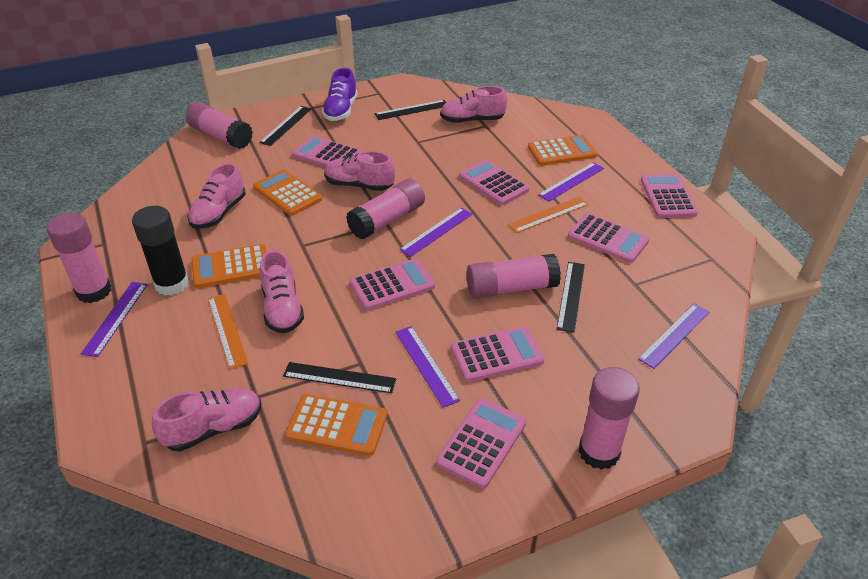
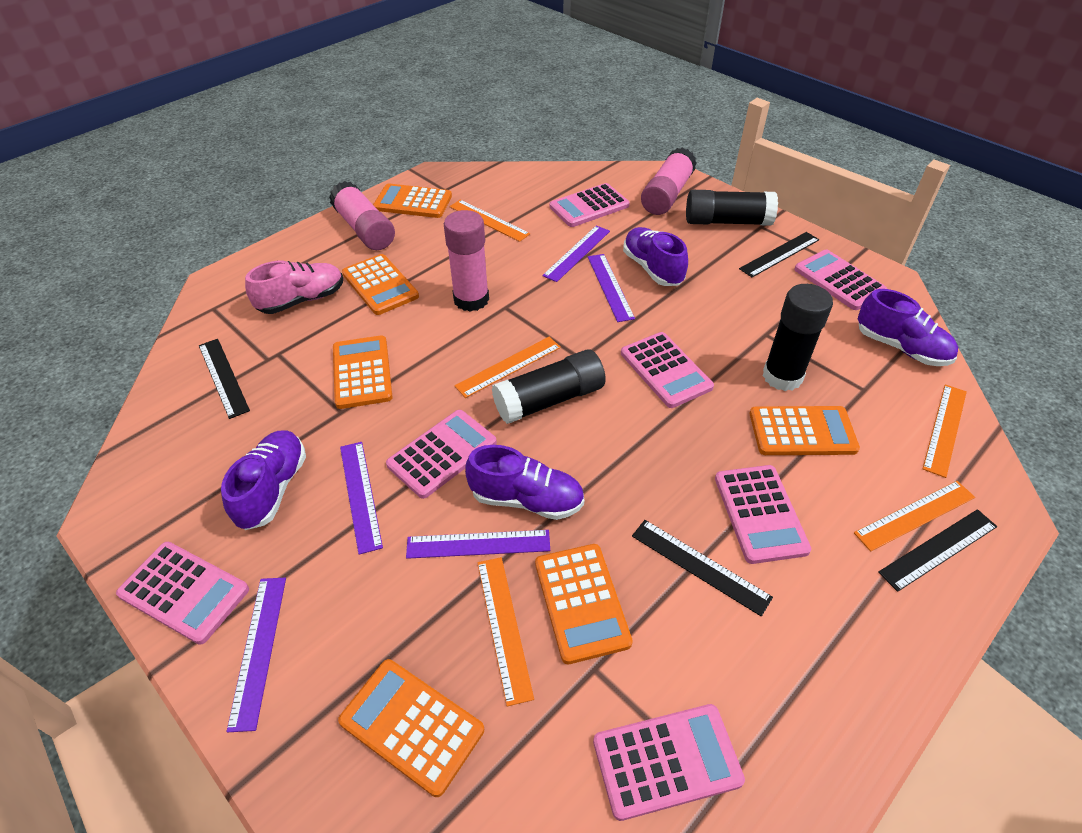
black glue stick: [132,206,189,296] = 1 -> [492,349,606,424] [686,190,778,226] [763,284,833,391] = 3
orange calculator: [191,244,267,288] [253,170,323,216] [285,394,387,456] [528,135,597,166] = 4 -> [333,336,393,409] [338,659,484,797] [342,254,419,315] [373,183,452,218] [535,544,633,664] [750,406,860,455] = 6
orange ruler: [208,294,248,369] [508,197,588,233] = 2 -> [449,200,530,242] [454,337,561,398] [477,557,534,706] [854,481,975,552] [923,385,967,478] = 5
pink glue stick: [47,213,111,303] [186,102,253,149] [346,179,425,239] [467,254,561,299] [579,367,640,470] = 5 -> [329,181,395,250] [444,210,489,312] [641,147,697,215] = 3
pink shoe: [152,388,261,451] [187,163,246,229] [260,250,304,333] [324,151,395,191] [440,86,507,123] = 5 -> [245,261,343,314] = 1
purple shoe: [322,68,357,121] = 1 -> [221,430,306,530] [465,445,584,520] [623,227,688,286] [858,289,958,366] = 4

